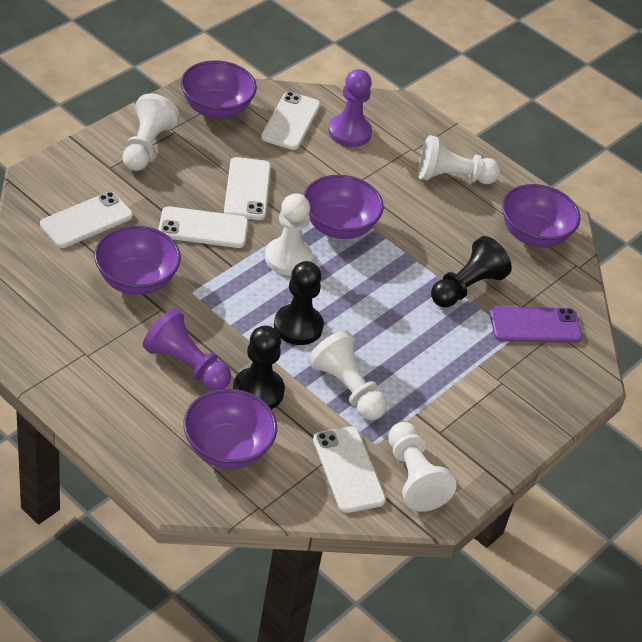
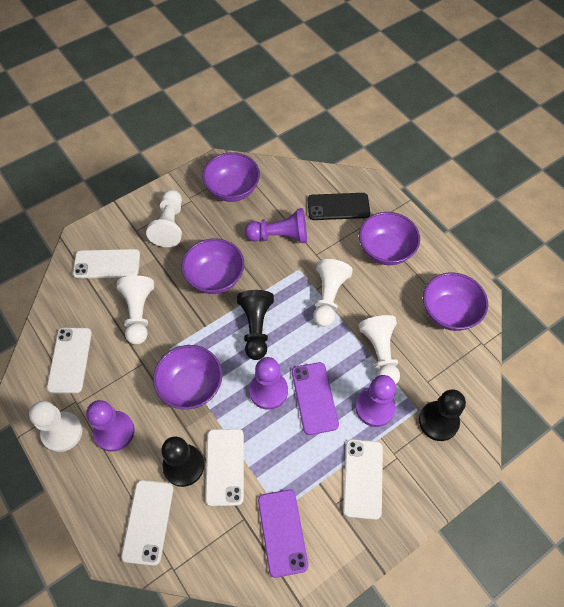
black phone: none = 0 -> [307,193,370,220] = 1
purple pawn: [143,308,231,391] [328,69,372,147] = 2 -> [86,400,134,452] [245,208,307,243] [249,357,288,410] [356,375,396,427] = 4
purple phone: [490,306,582,343] = 1 -> [258,489,308,578] [292,362,339,435] = 2

